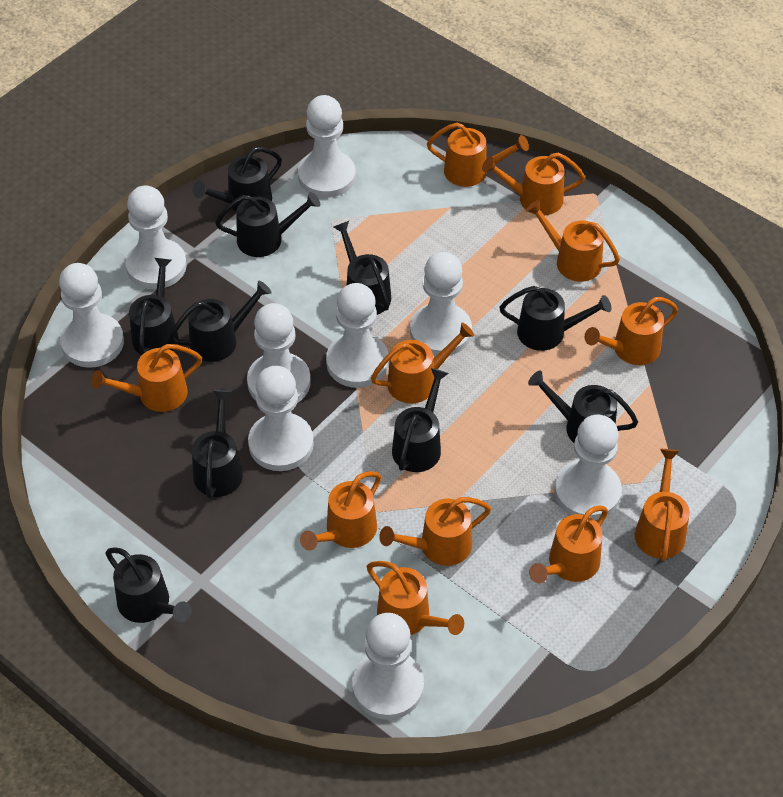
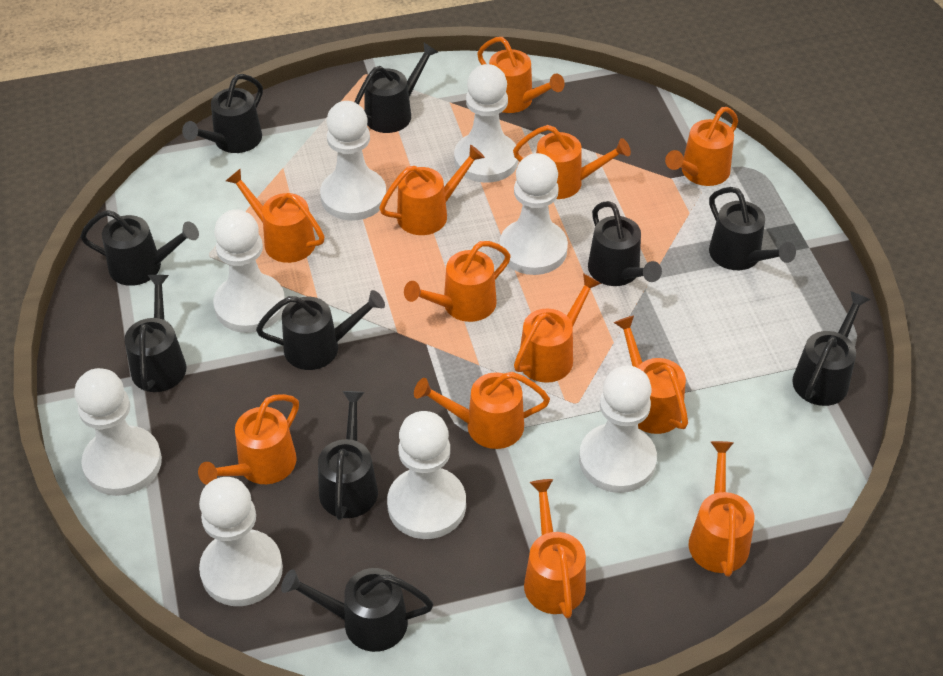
orange watering can: [91,344,202,412] [300,471,381,551] [367,561,464,635] [371,322,474,404] [379,497,491,566] [427,123,529,187] [482,153,585,215] [526,200,620,282] [529,506,608,583] [585,297,678,365] [635,449,690,561] = 11 -> [198,394,299,485] [226,169,325,263] [379,145,485,235] [404,241,511,322] [414,372,550,449] [477,37,565,113] [513,125,631,199] [514,273,601,383] [524,479,586,619] [614,316,688,434] [665,107,738,186] [689,441,755,577] = 12
white pawn: [59,263,124,368] [125,185,187,289] [247,303,311,403] [248,366,314,471] [298,95,356,198] [326,283,389,388] [352,613,424,720] [410,252,472,356] [554,415,622,520] = 9 -> [74,368,162,496] [199,477,283,606] [214,209,285,333] [320,101,386,221] [387,411,466,539] [454,64,518,183] [499,153,568,275] [579,365,657,493] = 8

